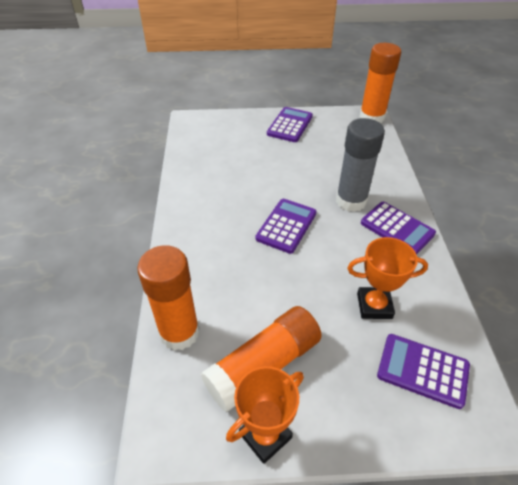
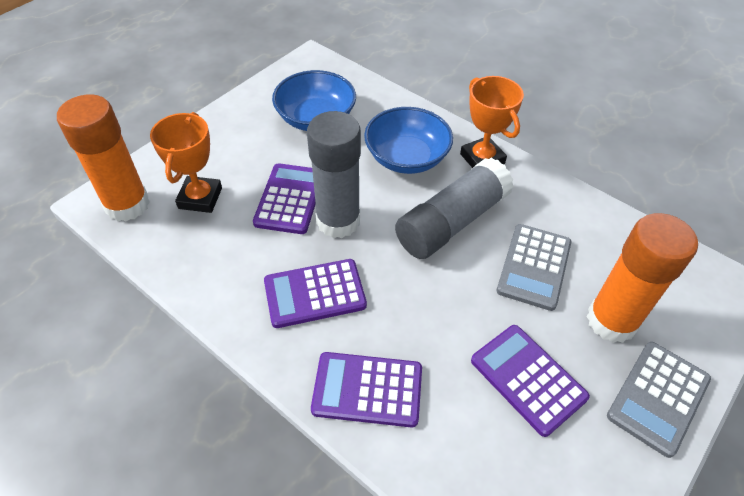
blue bowl: none = 0 -> [272,70,356,131] [364,107,453,174] = 2
grey calculator: none = 0 -> [496,224,571,311] [607,342,711,458] = 2
grey glue stick: [336,118,385,212] = 1 -> [307,111,361,238] [395,157,514,259] = 2
orange glue stick: [137,245,200,351] [201,306,322,413] [359,43,401,123] = 3 -> [57,94,150,221] [587,213,698,343] = 2

